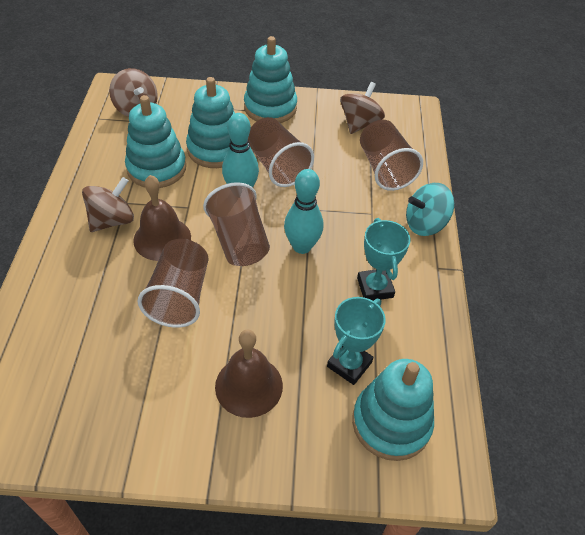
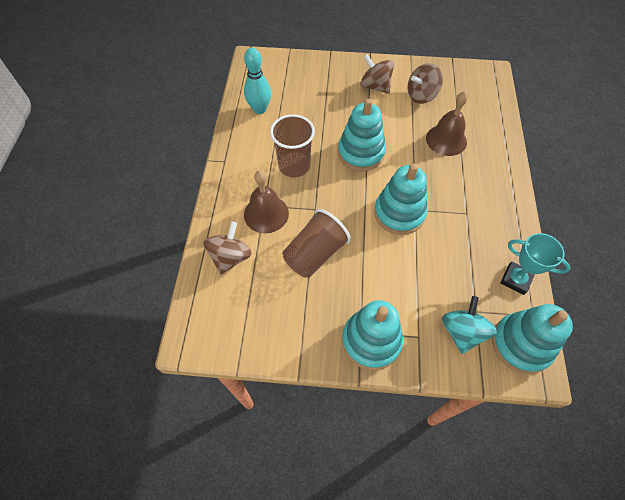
brown cup: [138,239,208,328] [203,182,270,266] [248,117,314,187] [360,120,423,191] = 4 -> [270,114,315,178] [282,209,351,278] = 2
turquoise bowling pin: [222,113,259,187] [284,169,323,254] = 2 -> [244,48,271,114] = 1
turquoise trophy: [327,297,386,385] [357,218,410,301] = 2 -> [500,233,570,295] = 1

